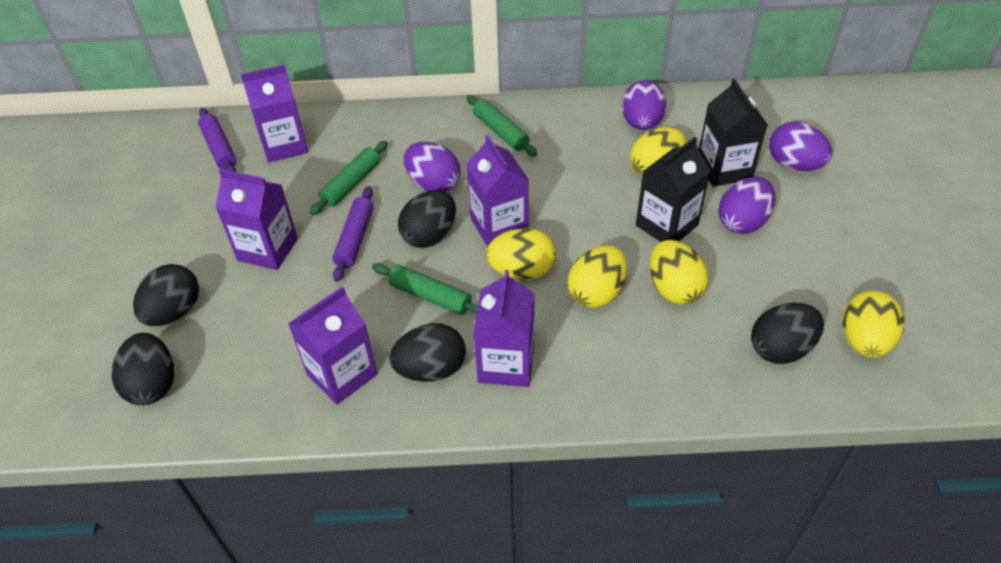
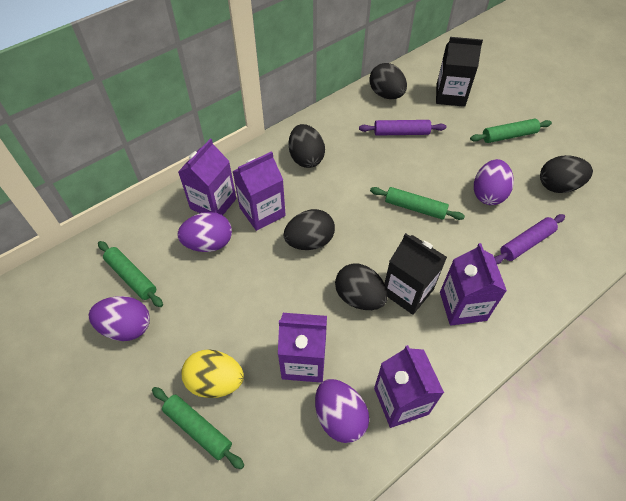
green rolling pin: [310,141,388,215] [372,263,478,315] [466,95,537,156] = 3 -> [98,241,163,307] [152,387,244,469] [370,187,465,220] [470,119,552,143] = 4
yellow egg: [486,228,556,280] [568,245,627,308] [631,127,687,176] [650,240,708,305] [843,291,904,358] = 5 -> [182,349,244,398] = 1

